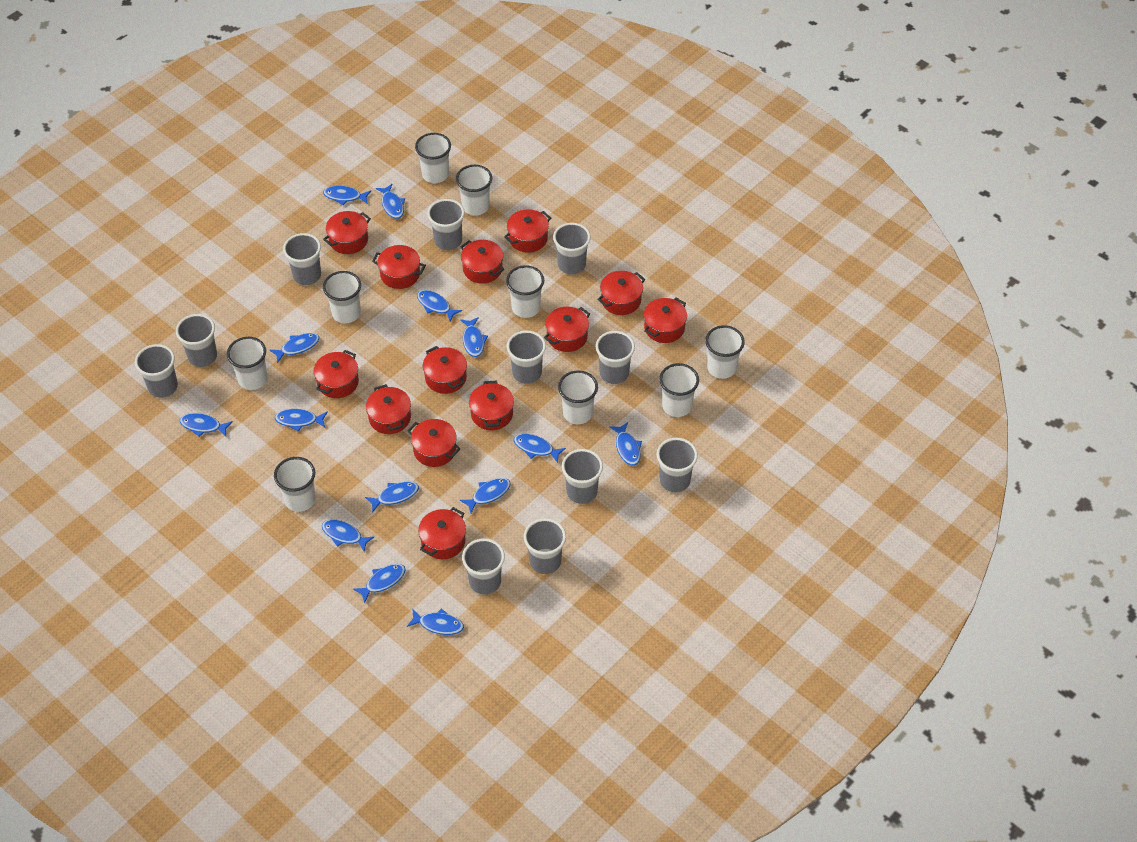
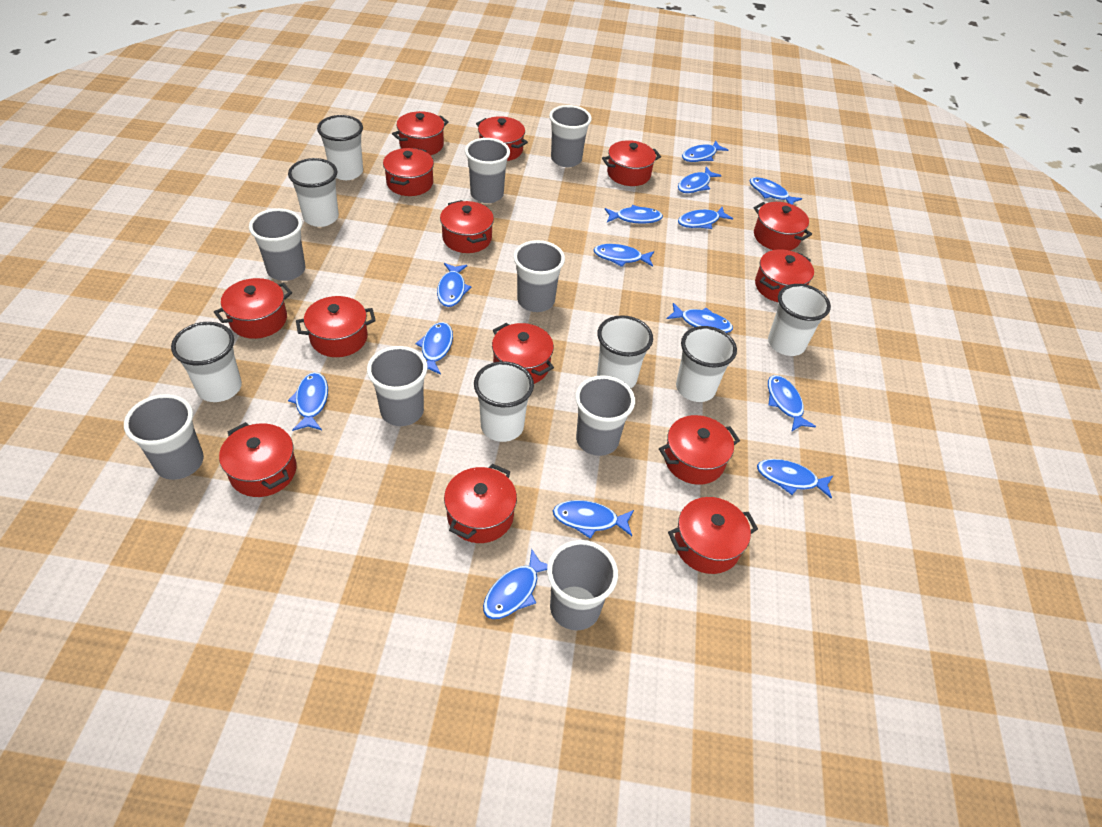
grey cup: [135,344,178,398] [176,314,217,367] [283,233,321,285] [427,199,465,250] [462,538,505,595] [507,330,546,384] [524,518,566,574] [553,223,591,274] [562,449,603,504] [596,331,635,384] [657,438,698,492] = 11 -> [124,394,204,480] [249,208,305,281] [367,346,428,426] [465,138,510,203] [513,240,565,312] [547,540,618,631] [549,105,592,167] [575,375,635,456] = 8
red pot: [314,350,359,398] [323,211,371,254] [366,384,411,434] [372,245,426,289] [407,419,461,467] [418,507,466,559] [423,346,467,394] [460,240,504,284] [469,381,514,430] [504,209,551,253] [544,307,590,352] [597,271,645,315] [644,298,687,343] = 13 -> [214,278,292,339] [219,422,297,497] [296,296,376,357] [383,148,434,196] [392,111,449,155] [440,200,494,253] [444,464,517,543] [476,116,528,161] [492,323,554,384] [602,140,661,186] [659,415,740,485] [668,497,758,574] [754,202,812,251] [755,249,814,302] = 14
white cup: [227,337,268,390] [274,457,316,512] [323,271,361,323] [415,133,451,183] [456,165,492,216] [506,265,544,318] [558,370,598,424] [659,363,699,417] [705,325,745,379] = 9 -> [171,322,242,402] [288,158,339,227] [317,115,363,180] [474,361,534,442] [597,315,653,388] [676,326,737,402] [768,284,831,356] = 7

